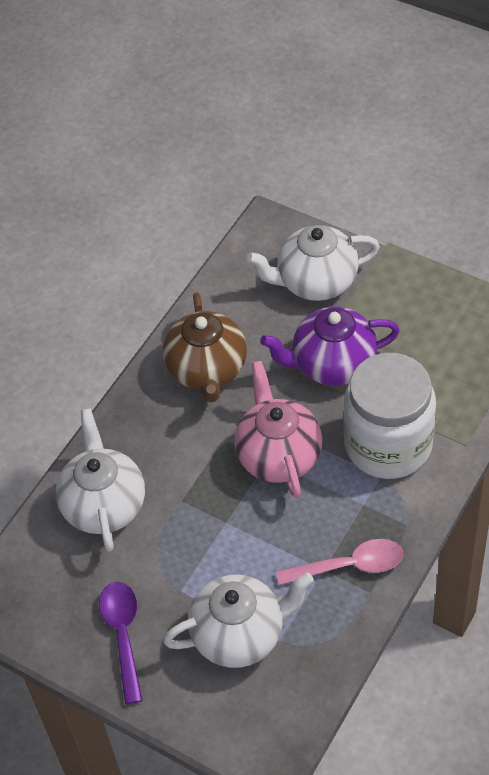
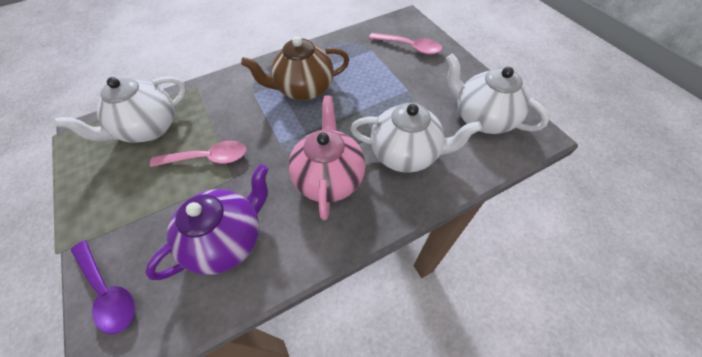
pink spoon: [276,539,403,586] = 1 -> [150,141,246,167] [369,33,442,55] = 2
white jar: [343,353,436,479] = 1 -> none = 0

